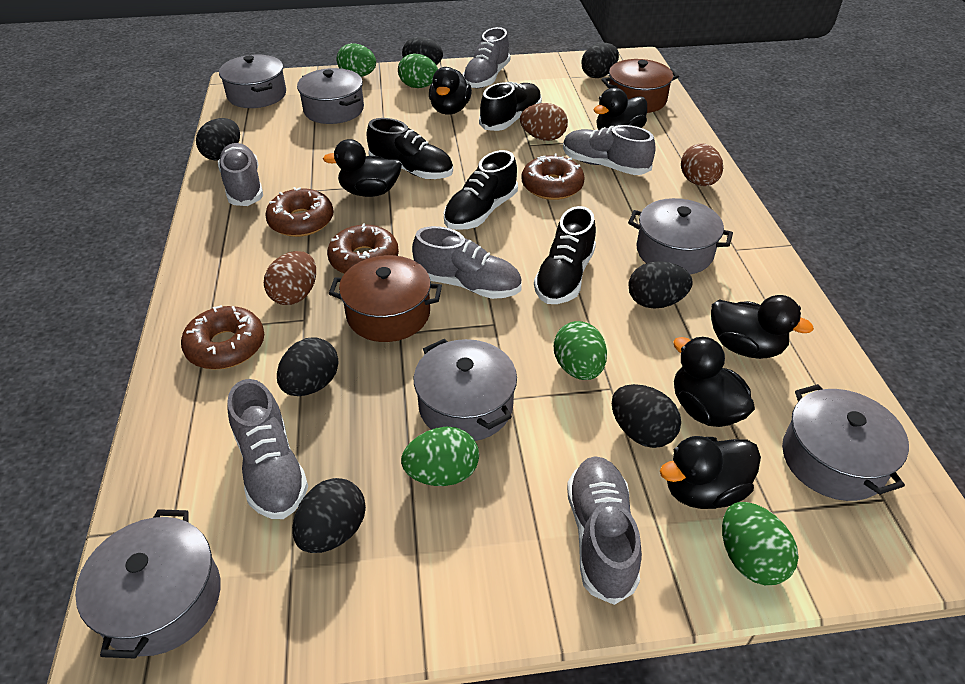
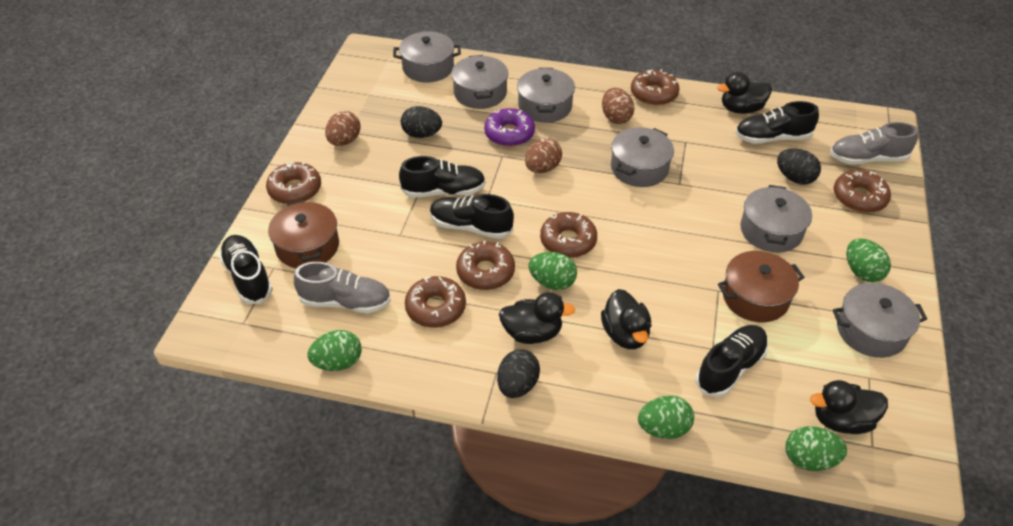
black duck: [323,139,402,197] [429,67,472,115] [594,88,647,130] [660,436,761,509] [673,337,755,427] [711,295,814,359] = 6 -> [499,292,575,344] [601,289,652,349] [717,72,772,114] [810,380,888,434] = 4
black egg: [196,118,240,161] [277,337,339,396] [292,478,366,553] [402,37,443,65] [582,43,619,78] [612,384,681,448] [629,261,692,309] = 7 -> [401,106,442,138] [497,350,540,398] [777,149,821,184] = 3
black shoe: [367,118,453,179] [444,150,518,230] [479,82,542,131] [534,206,596,304] = 4 -> [219,235,273,304] [399,156,486,198] [430,194,514,239] [696,325,769,397] [735,101,819,144] = 5
brown donut: [181,305,264,370] [265,187,334,237] [327,223,399,274] [522,154,585,200] = 4 -> [266,162,321,204] [405,276,466,328] [456,240,515,290] [540,212,597,258] [631,69,680,106] [834,170,891,213] = 6
grey shoe: [218,143,263,206] [227,379,308,519] [412,226,522,299] [463,27,510,88] [563,125,656,175] [567,456,642,605] = 6 -> [294,262,391,313] [830,122,918,164] = 2
purple donut: none = 0 -> [484,108,535,147] = 1

